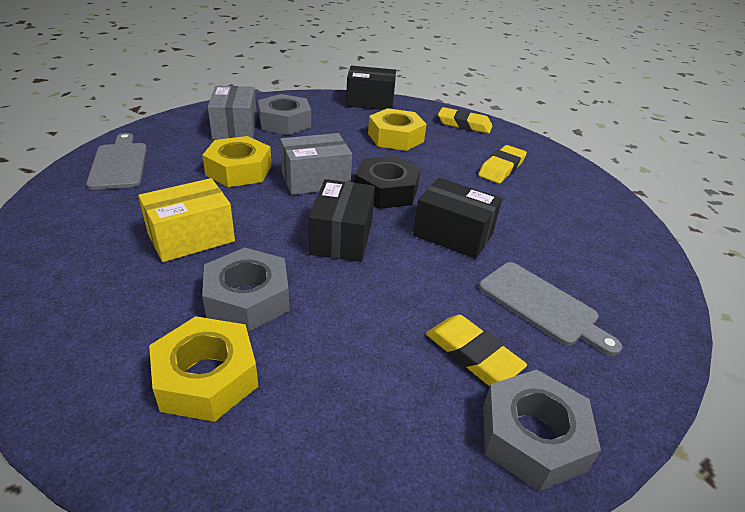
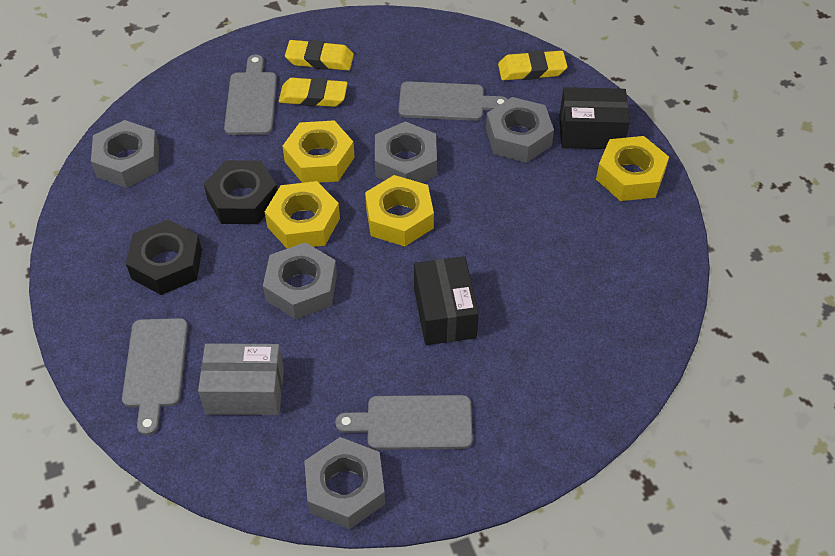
black box: [309,179,375,262] [346,66,396,110] [413,178,502,259] = 3 -> [414,256,479,345] [559,87,630,149] = 2
black nut: [355,156,421,209] = 1 -> [126,220,202,295] [204,160,277,224] = 2
grey box: [208,86,257,139] [280,133,352,195] = 2 -> [198,343,284,415] = 1
grey cutting board: [86,133,147,190] [479,262,622,356] = 2 -> [122,318,188,435] [224,55,277,135] [335,395,473,450] [398,81,508,121] = 4
grey nut: [202,247,290,332] [258,94,311,135] [483,369,601,492] = 3 -> [91,120,159,188] [263,242,337,319] [304,437,385,529] [375,121,437,183] [486,97,554,163] = 5
yellow box: [138,178,235,262] = 1 -> none = 0
yellow nut: [149,316,258,422] [202,136,272,187] [368,108,427,151] = 3 -> [265,181,340,249] [282,120,355,183] [365,175,434,246] [596,136,669,201] = 4

